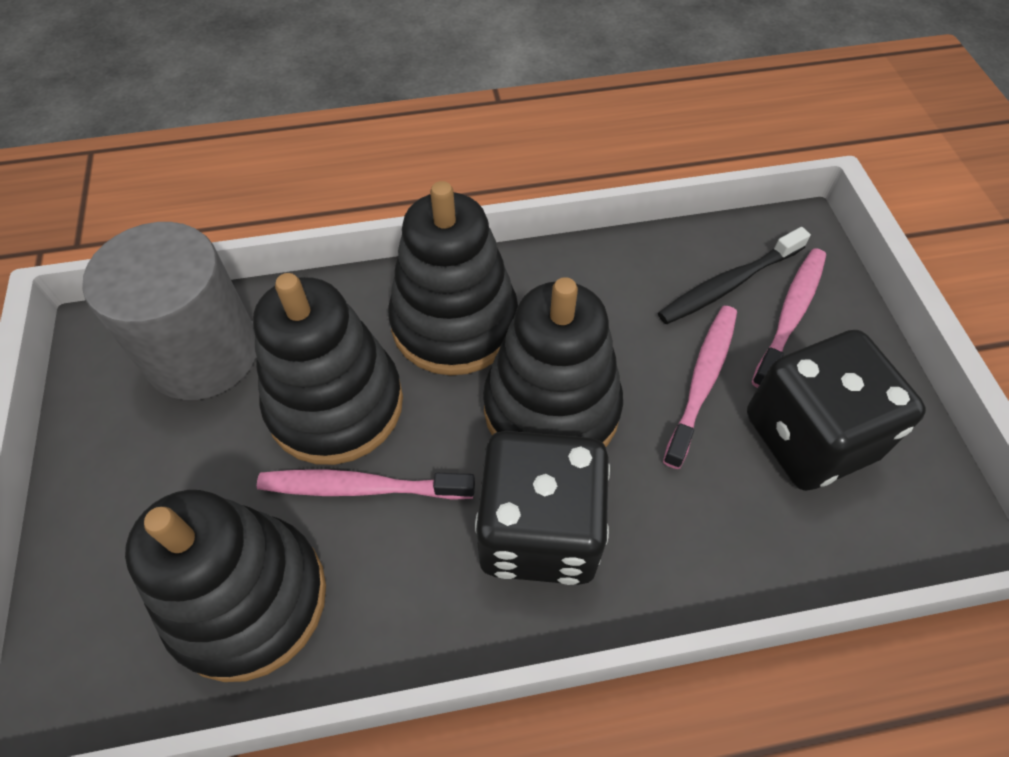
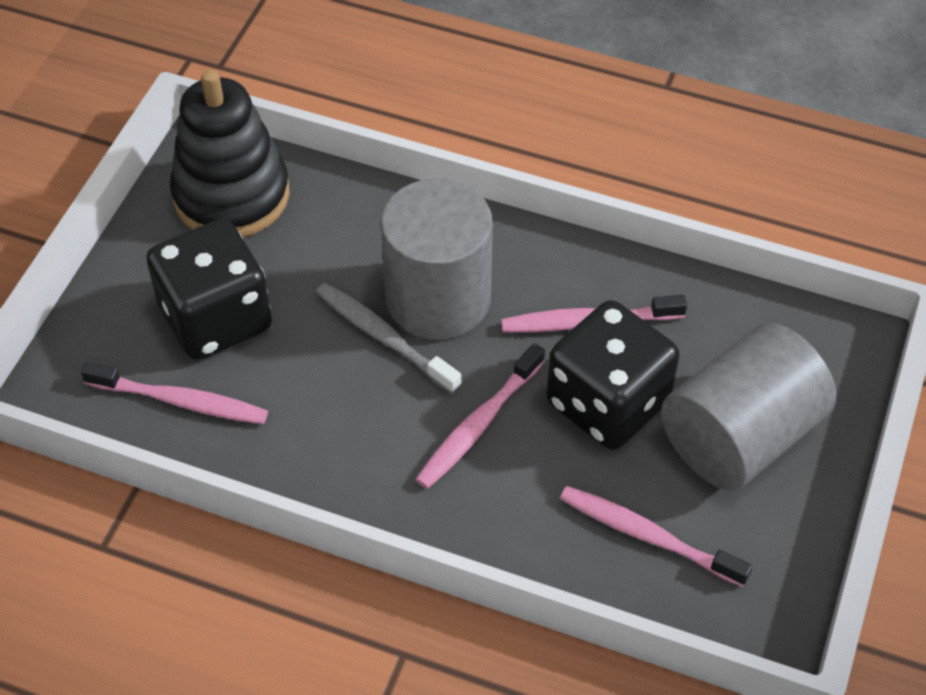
black stacking toy: [125,490,326,682] [253,273,403,465] [388,181,518,376] [483,277,623,447] = 4 -> [170,69,290,237] = 1
black toothbrush: [658,227,811,325] = 1 -> none = 0
grey cylinder: [82,222,256,400] = 1 -> [381,178,493,340] [661,323,837,490] = 2
grey toothbrush: none = 0 -> [316,283,462,394] = 1
pink toothbrush: [257,469,475,500] [663,306,737,469] [752,248,826,388] = 3 -> [81,361,268,424] [415,343,545,489] [501,295,687,333] [560,486,752,587] = 4

